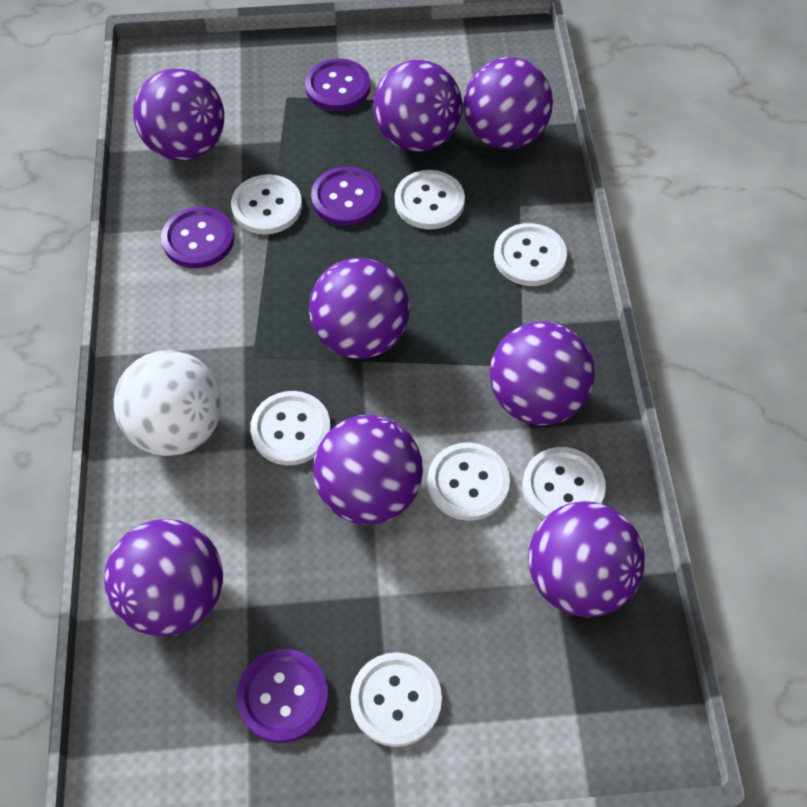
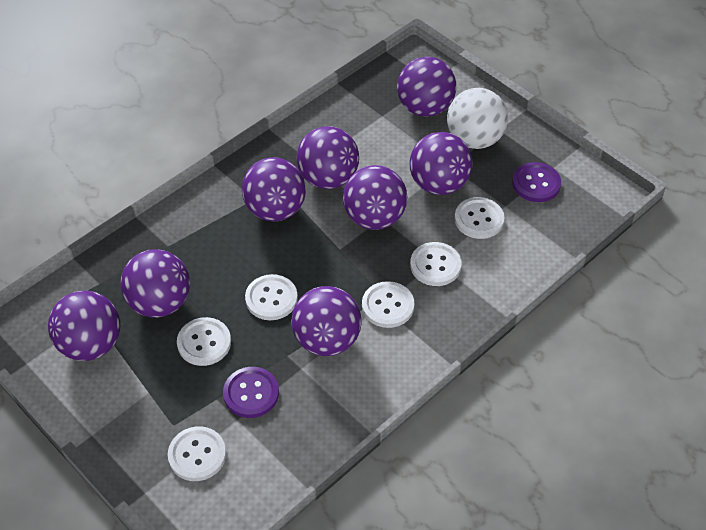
purple button: [161,206,234,268] [236,649,328,743] [305,59,370,111] [311,167,381,226] = 4 -> [223,367,279,418] [512,162,561,202] = 2
white button: [231,174,302,234] [250,391,331,465] [350,652,442,747] [395,170,465,230] [427,442,510,521] [494,223,567,286] [522,447,606,519] = 7 -> [168,426,226,481] [177,317,231,366] [245,274,298,320] [362,281,414,328] [410,242,462,286] [454,197,504,239] = 6

